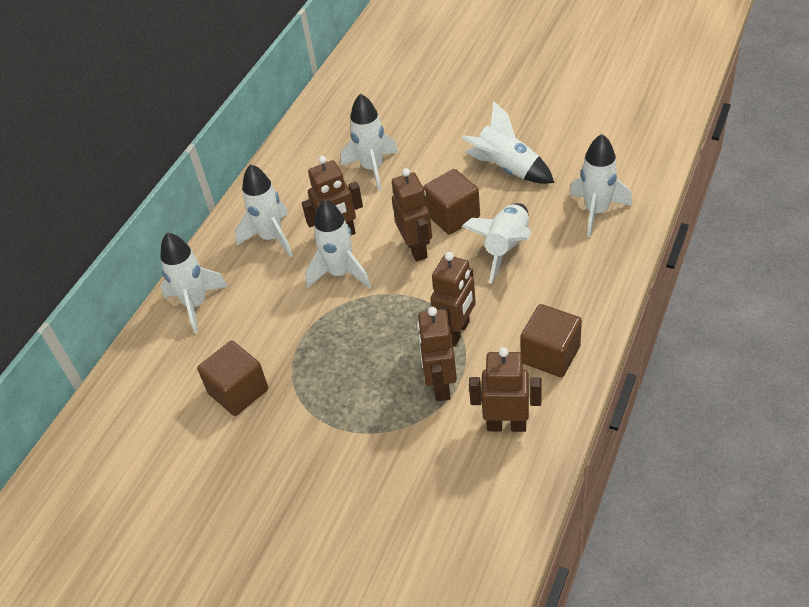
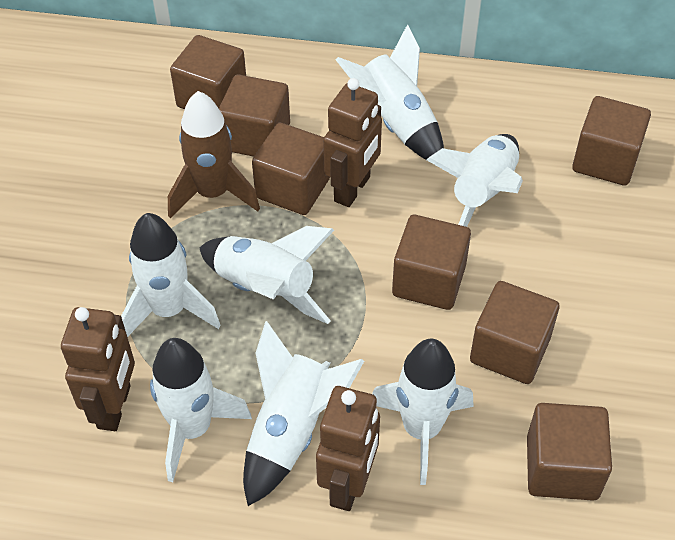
brown cube: [197,341,268,416] [423,169,480,235] [520,304,582,377] = 3 -> [170,35,246,109] [219,75,290,157] [252,123,330,215] [392,215,471,310] [470,281,560,384] [527,403,612,501] [572,96,651,186] = 7
brown robot: [302,156,363,235] [392,168,432,262] [417,307,457,401] [431,252,476,347] [469,347,541,432] = 5 -> [61,307,135,431] [316,386,380,511] [323,78,382,207] = 3
brown rocket: none = 0 -> [168,91,260,219] = 1

